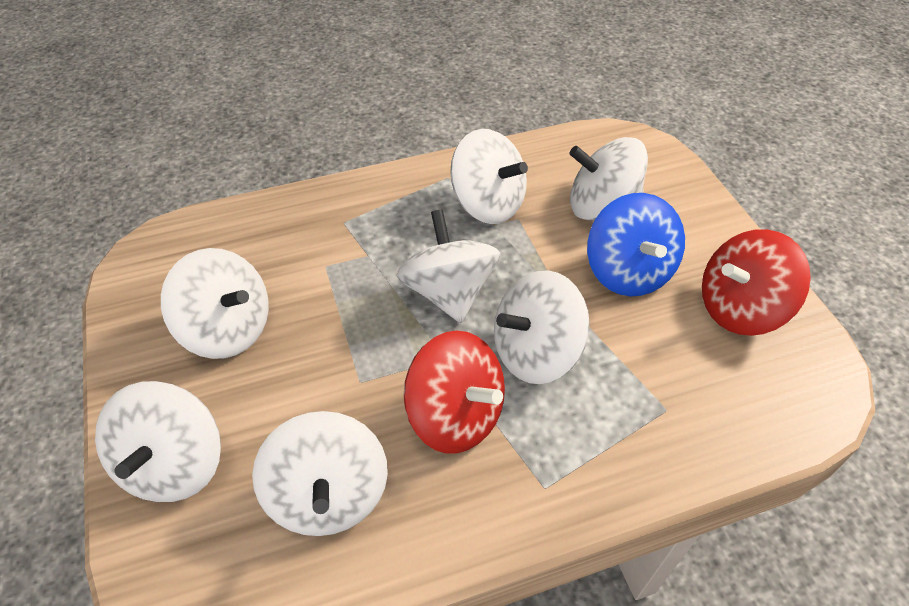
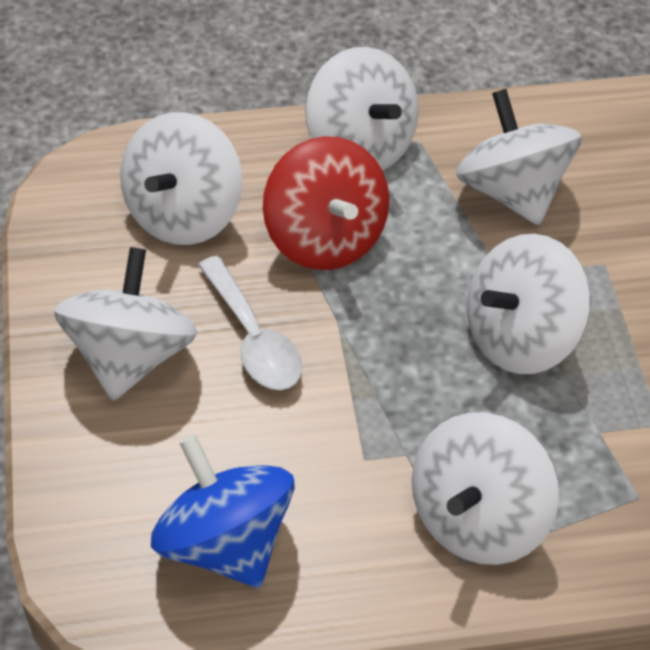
red spinning top: [404,330,505,454] [702,229,811,336] = 2 -> [263,136,389,270] = 1
white spinning top: [95,381,221,502] [161,248,269,359] [252,411,388,536] [396,209,501,323] [450,129,528,224] [494,270,590,384] [569,137,648,220] = 7 -> [54,247,197,401] [120,112,242,245] [305,47,419,171] [412,412,559,565] [456,89,582,225] [467,234,591,374] = 6
white spoon: none = 0 -> [198,256,302,390] = 1

